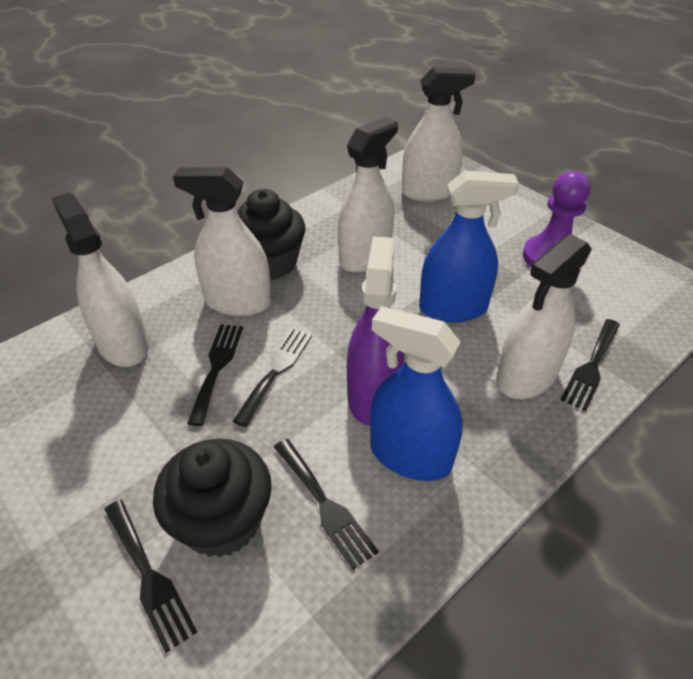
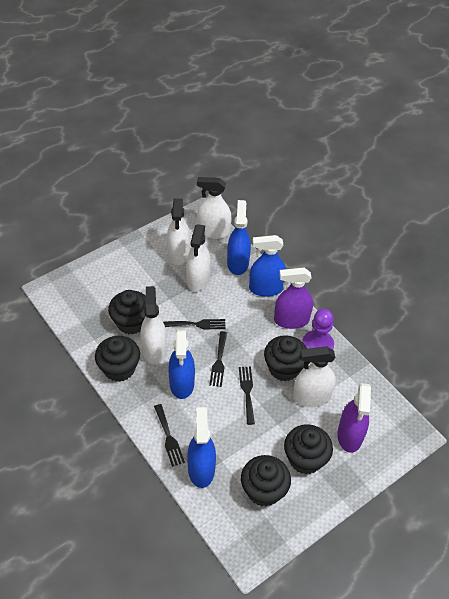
black cupcake: [153,439,272,558] [237,189,306,280] = 2 -> [95,336,140,382] [108,290,146,335] [241,455,291,507] [264,335,307,381] [284,424,333,474] = 5
black fork: [104,500,197,653] [187,324,243,426] [232,328,312,427] [274,439,379,570] [561,319,620,411] = 5 -> [154,404,185,467] [163,319,226,330] [209,331,227,387] [239,367,255,425] = 4
blue spray bottle: [370,306,463,481] [419,171,519,322] = 2 -> [168,330,195,399] [187,407,216,488] [227,200,251,275] [249,235,286,297] = 4
purple spray bottle: [347,236,404,426] = 1 -> [274,268,313,329] [337,383,371,453] = 2

